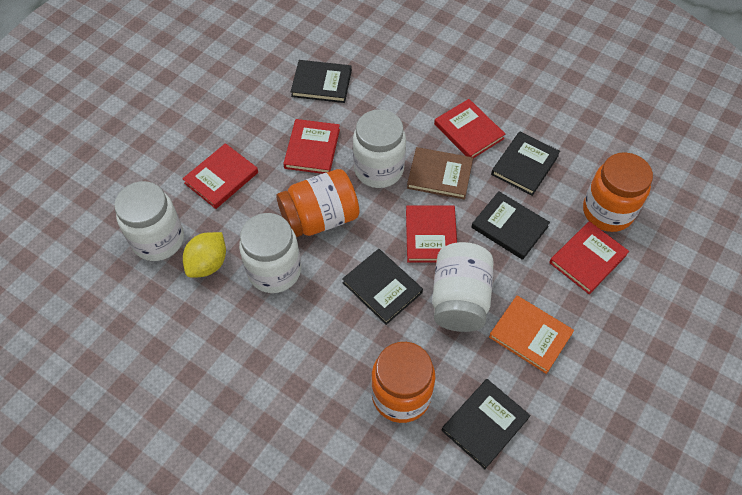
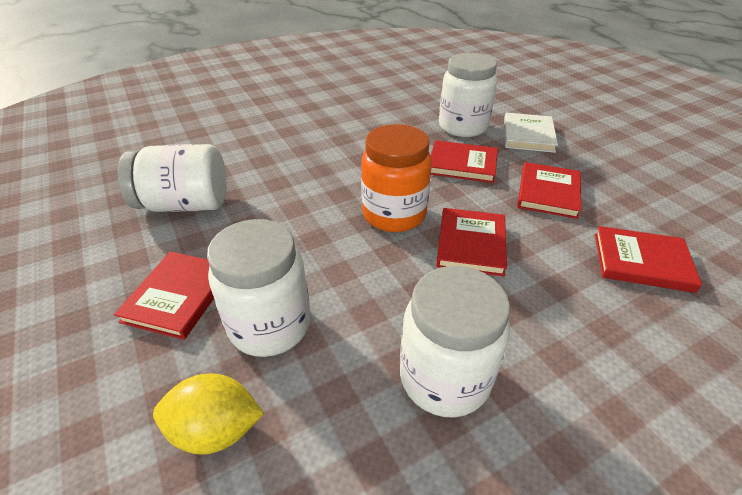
black book: [291,60,352,103] [342,249,423,325] [442,379,531,469] [471,191,550,260] [491,131,560,196] = 5 -> none = 0
brown book: [407,147,473,200] = 1 -> none = 0
orange book: [489,296,574,374] = 1 -> none = 0
orange jar: [277,169,359,237] [371,342,435,423] [583,152,653,232] = 3 -> [361,124,432,232] = 1
white book: none = 0 -> [504,112,558,153] = 1

